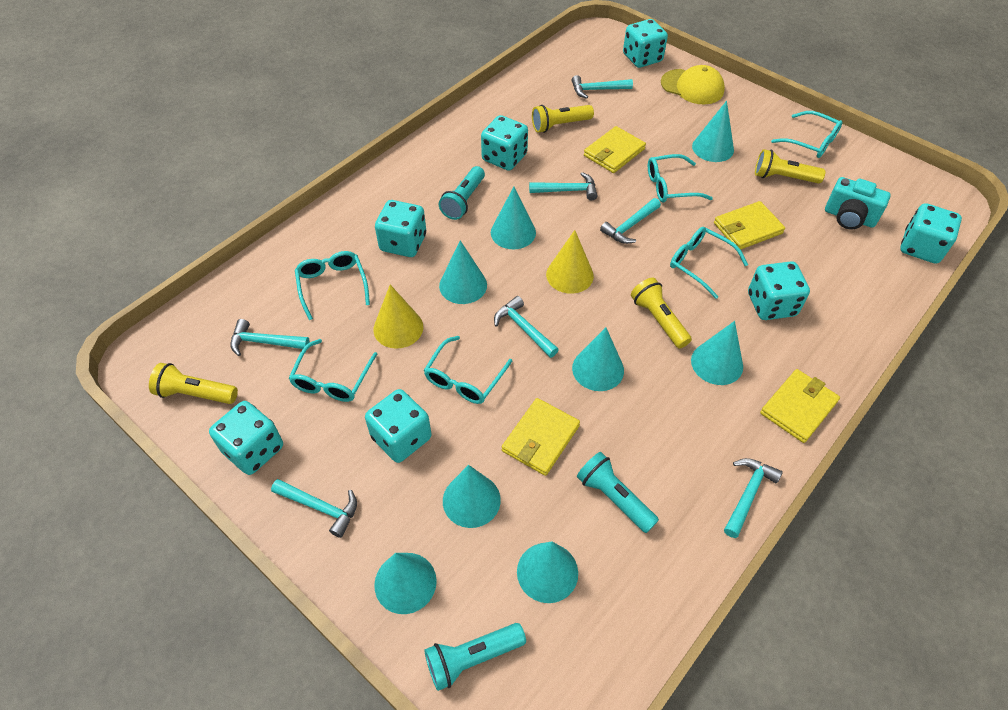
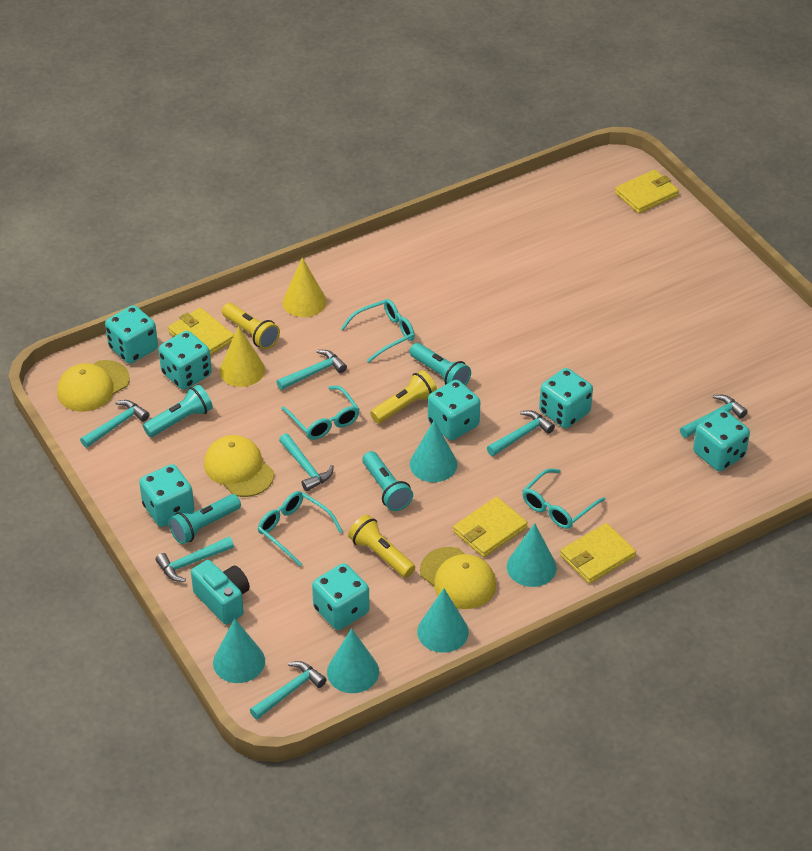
turquoise cone: [374,553,437,614] [439,241,487,304] [443,465,501,528] [491,187,536,249] [517,541,578,603] [572,327,624,391] [691,321,743,385] [692,101,734,162] = 8 -> [213,618,265,683] [327,628,379,693] [410,420,457,482] [417,588,469,653] [507,523,557,587] = 5
turquoise flashlight: [424,623,526,691] [439,166,485,220] [577,452,659,533] = 3 -> [143,384,213,437] [169,494,241,544] [362,451,413,511] [409,343,471,386] = 4
turquoise glasses: [289,339,377,402] [295,251,370,320] [424,336,512,404] [648,154,713,203] [670,227,748,299] [771,111,843,158] = 6 -> [258,491,343,567] [281,386,360,440] [341,299,415,363] [522,469,605,529] = 4
yellow cap: [661,65,725,104] = 1 -> [57,360,130,412] [204,435,274,497] [420,547,496,609] = 3
yellow flashlight: [149,363,238,404] [532,105,594,133] [631,278,692,349] [755,149,825,183] = 4 -> [222,303,280,349] [348,515,415,578] [370,370,437,424] = 3

